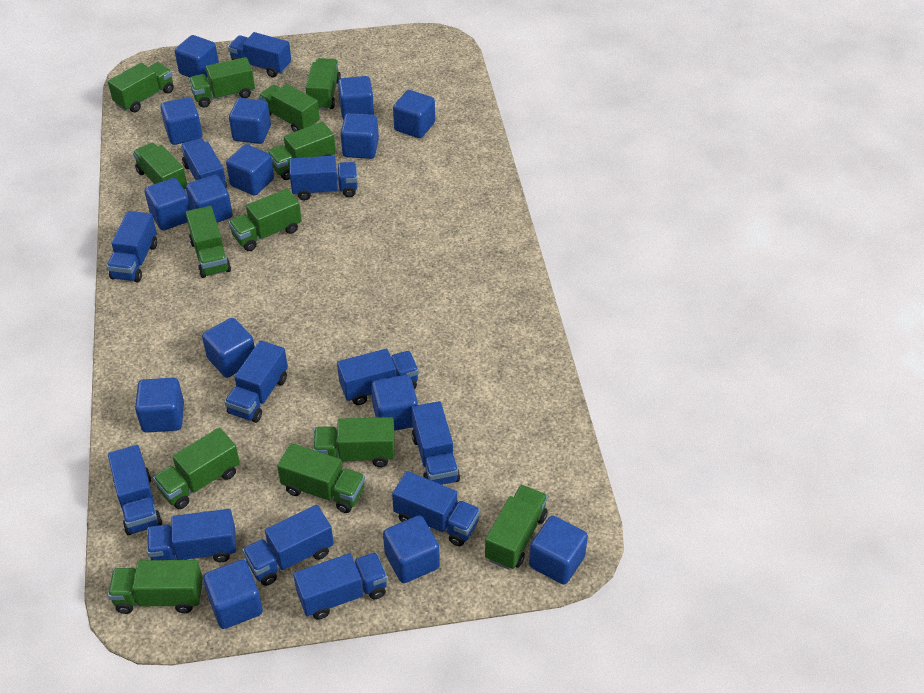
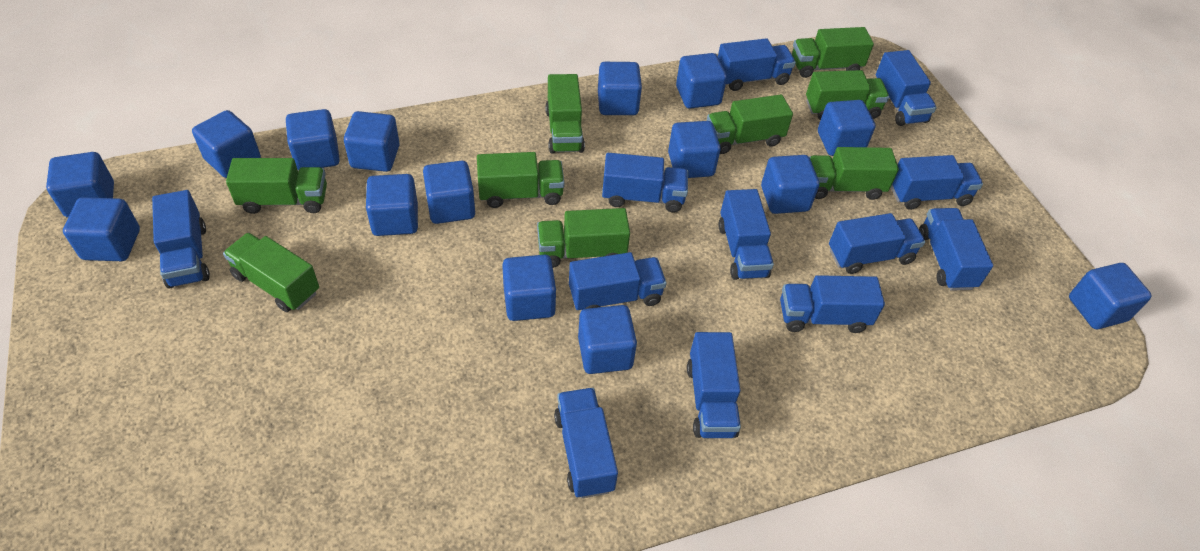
green truck: [108,62,174,112] [108,560,203,614] [133,142,187,191] [153,428,240,509] [186,206,231,278] [189,57,255,108] [229,189,302,251] [258,84,320,132] [267,122,336,180] [277,443,365,513] [305,58,341,111] [313,417,395,467] [485,485,548,570] = 13 -> [223,233,319,312] [226,158,327,214] [477,152,564,208] [537,208,630,268] [545,74,585,153] [707,95,793,154] [792,27,874,78] [806,70,889,120] [809,147,899,200] = 9

